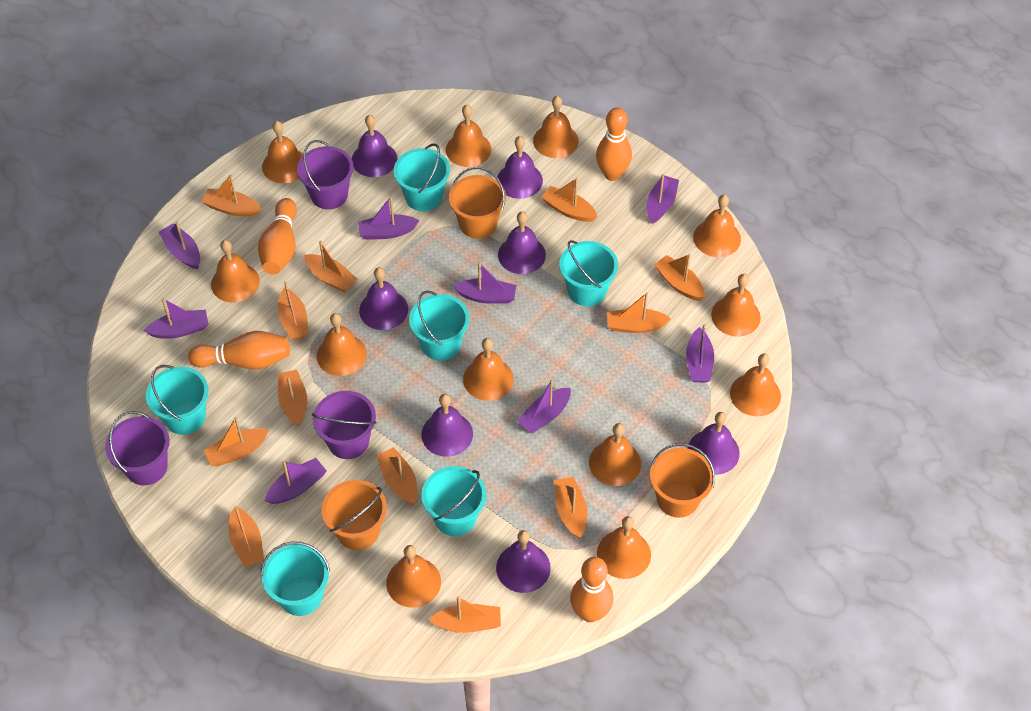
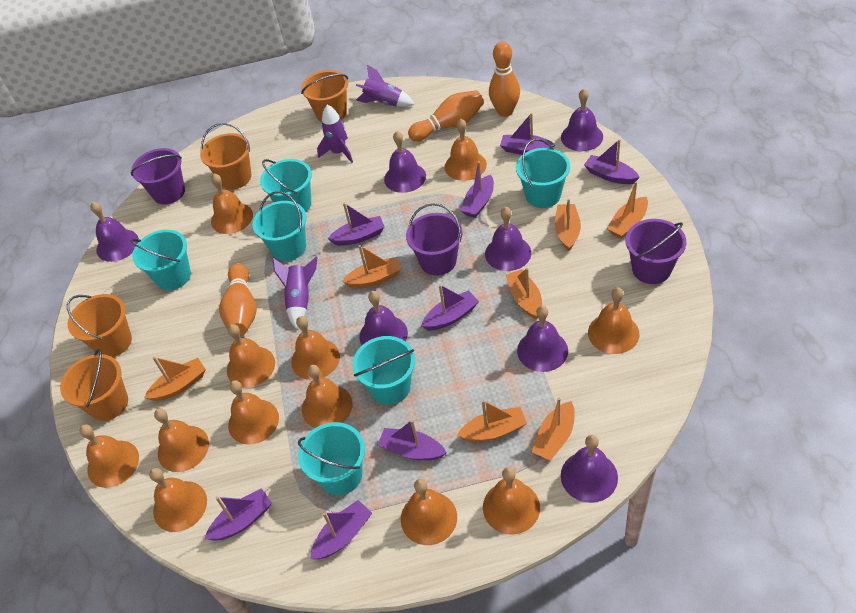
orange boat: [201,175,261,216] [204,417,269,466] [229,506,264,567] [278,282,309,340] [278,370,307,427] [304,241,357,293] [376,447,418,505] [429,596,501,633] [541,178,598,222] [554,477,587,538] [607,292,671,333] [654,254,705,301] = 12 -> [144,357,206,401] [342,245,401,288] [457,400,527,442] [506,268,542,320] [532,398,575,461] [555,199,581,251] [607,181,648,239] = 7
orange bowling pin: [188,331,290,369] [258,198,297,275] [570,557,613,622] [596,108,632,181] = 4 -> [219,263,257,336] [408,90,484,141] [489,41,520,117] = 3
orange bucket: [322,480,387,550] [449,167,506,239] [650,443,715,518] = 3 -> [60,349,128,421] [67,294,132,357] [200,123,251,189] [301,70,348,122] = 4
purple rocket: none = 0 -> [273,256,318,329] [317,105,353,163] [356,65,414,107] = 3

